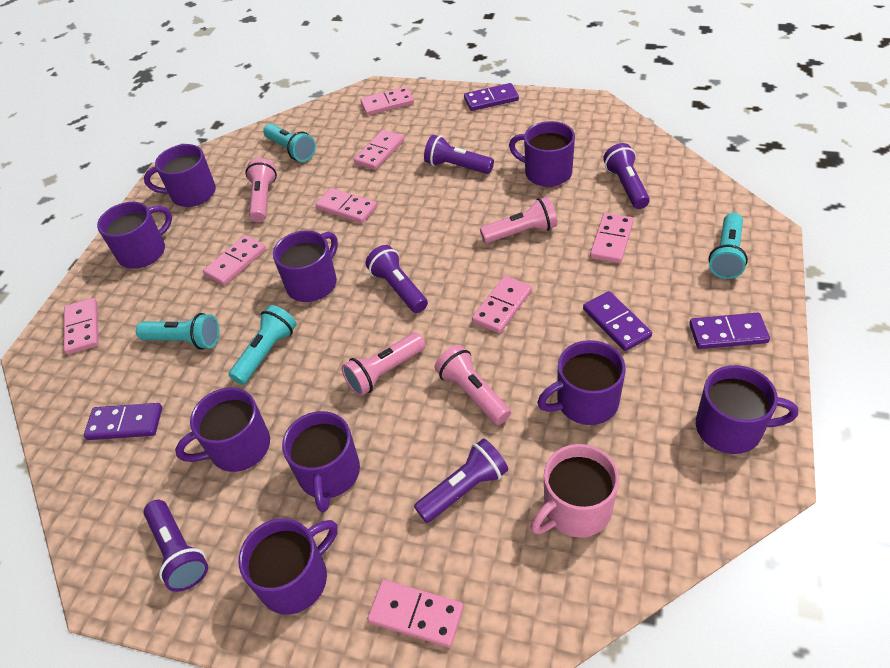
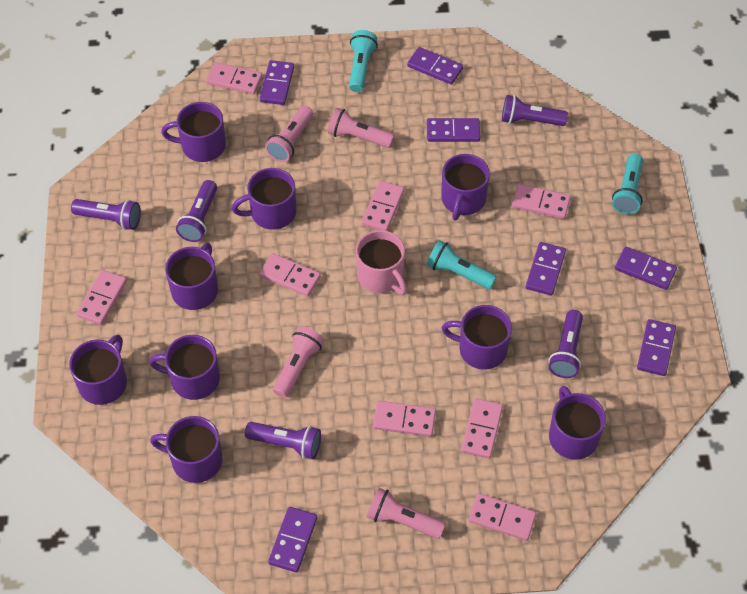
purple domino: [84,403,162,440] [464,83,519,111] [583,291,652,351] [689,313,770,349] = 4 -> [260,60,294,105] [268,507,318,573] [407,47,463,85] [427,118,480,142] [526,242,566,296] [615,246,677,290] [637,319,676,376] = 7
turquoise flashlight: [136,313,219,350] [229,305,297,385] [263,124,316,162] [709,213,748,279] = 4 -> [349,30,378,92] [427,240,497,289] [612,154,643,214] = 3

